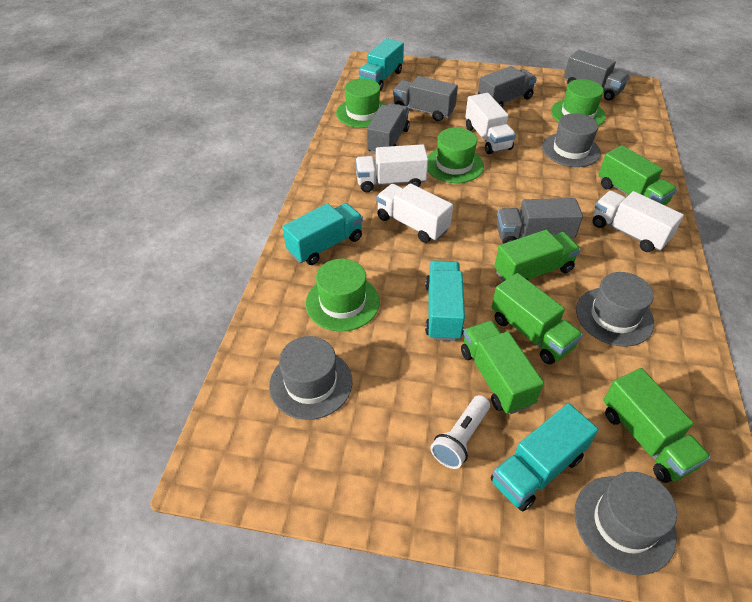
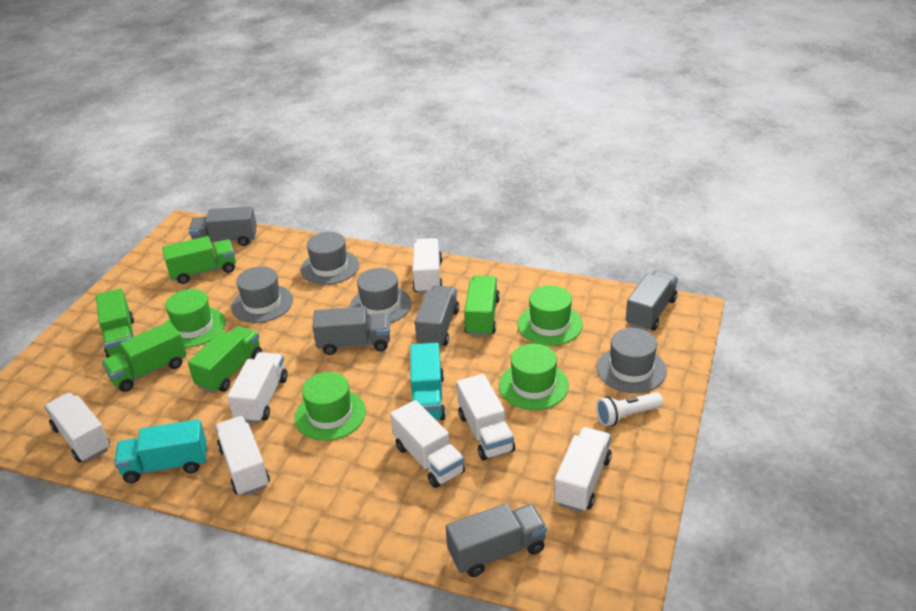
turquoise truck: [283,203,363,265] [359,38,404,91] [425,260,465,341] [491,403,598,511] = 4 -> [114,419,207,483] [410,343,446,420] = 2
white truck: [355,144,428,192] [376,183,453,243] [465,93,516,154] [593,191,684,252] = 4 -> [45,393,110,462] [215,416,270,496] [227,352,288,423] [390,400,465,488] [413,238,443,294] [457,374,515,460] [554,427,612,512] = 7

